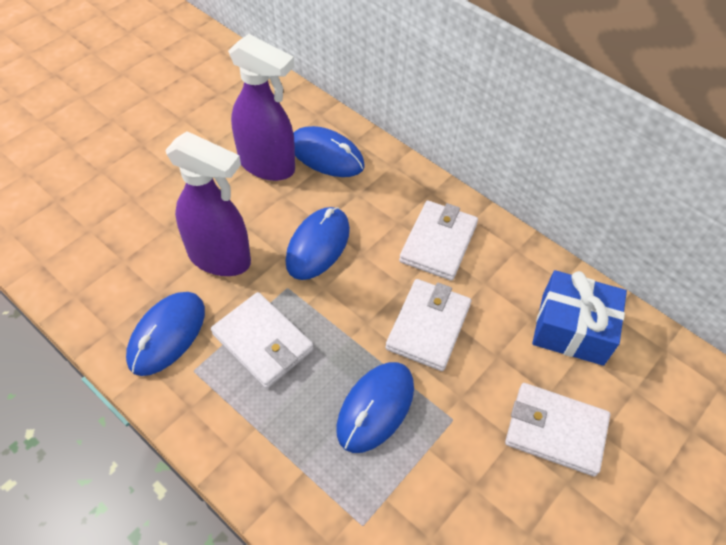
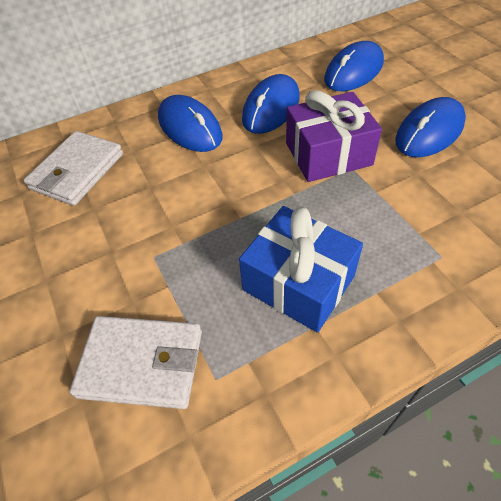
purple gift: none = 0 -> [286,90,382,182] = 1
purple spray bottle: [165,131,251,276] [228,34,295,181] = 2 -> none = 0
white wallet: [211,292,314,389] [385,279,471,371] [399,201,478,281] [505,383,610,476] = 4 -> [24,131,123,206] [69,316,202,409] = 2

